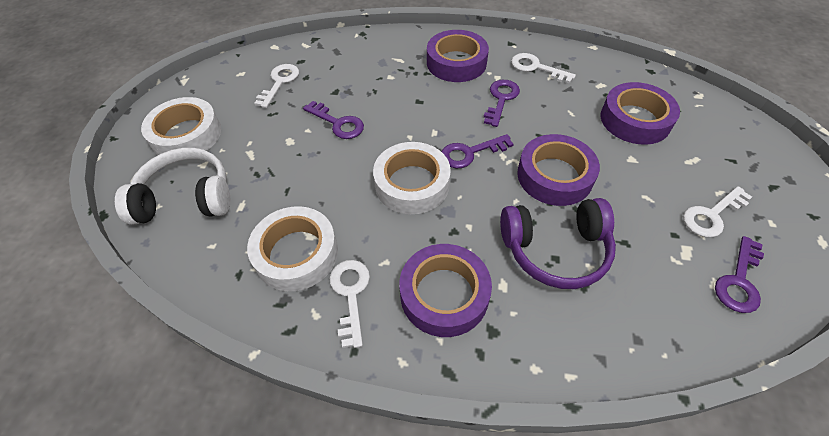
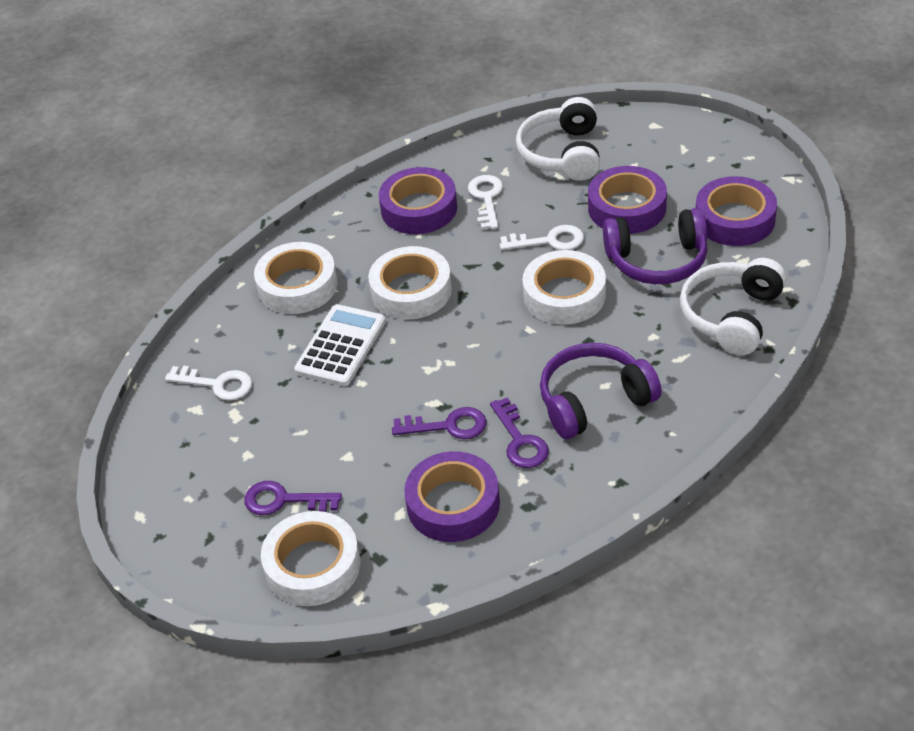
purple headphones: [500,198,616,289] = 1 -> [540,343,662,439] [603,208,708,284] = 2
purple key: [303,101,364,139] [441,134,514,168] [484,80,520,127] [715,236,764,313] = 4 -> [244,481,342,515] [392,407,487,439] [490,398,549,468] = 3
white calculator: none = 0 -> [294,304,386,386] = 1
white headphones: [115,148,230,225] = 1 -> [516,97,600,181] [680,258,787,355] = 2
white key: [254,64,299,108] [329,260,370,348] [511,53,576,84] [683,186,752,237] = 4 -> [165,366,252,401] [468,175,503,229] [500,225,584,250] = 3
white tape: [141,97,221,155] [247,206,338,291] [373,142,451,214] = 3 -> [254,242,338,314] [261,511,360,606] [368,246,452,320] [522,250,606,325] = 4

